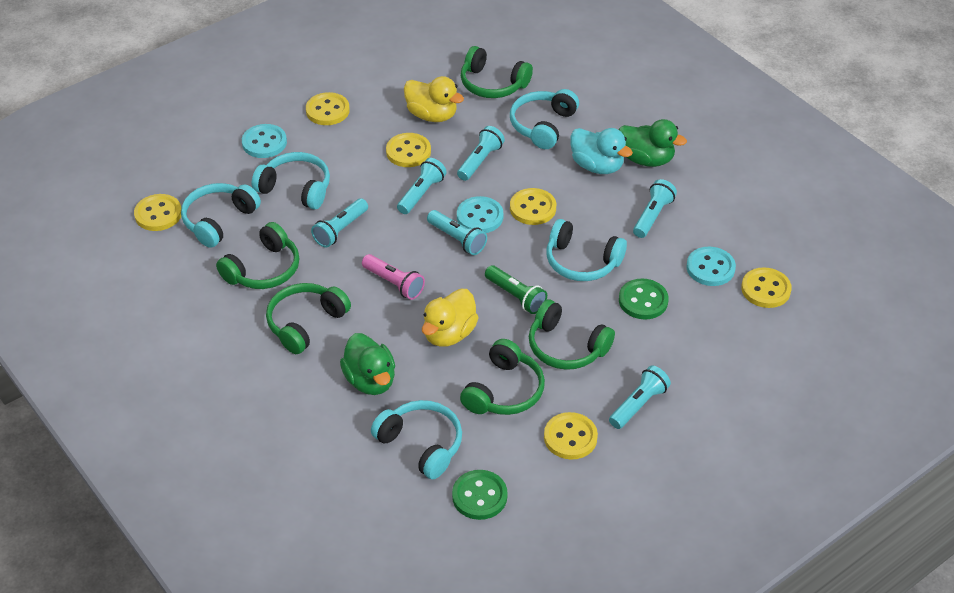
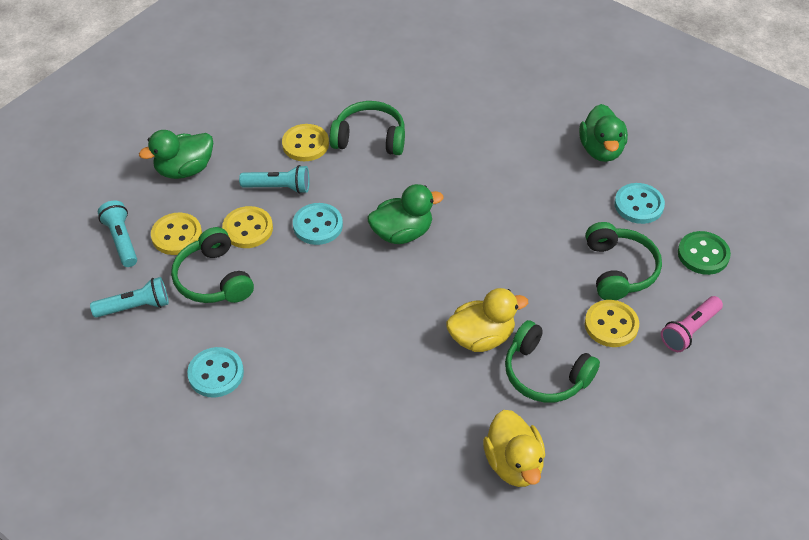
green button: [452,470,508,520] [619,279,669,320] = 2 -> [678,231,731,275] = 1
green duck: [340,333,395,395] [619,119,687,167] = 2 -> [139,130,213,179] [368,184,444,244] [579,104,628,162] = 3
green flashlight: [485,265,547,314] = 1 -> none = 0
green headphones: [216,222,299,289] [266,283,351,354] [460,339,545,415] [461,46,533,98] [529,299,615,370] = 5 -> [171,227,254,303] [329,101,405,155] [505,320,600,403] [586,222,662,300] = 4
turquoise duck: [570,128,633,174] = 1 -> none = 0
turquoise flashlight: [311,198,368,248] [397,158,447,214] [427,210,487,255] [457,126,505,181] [609,365,671,429] [633,179,677,238] = 6 -> [90,277,169,318] [98,200,137,267] [239,165,310,194] = 3
turquoise headphones: [181,183,261,248] [252,152,330,209] [371,400,462,479] [510,89,579,149] [547,219,627,281] = 5 -> none = 0
yellow button: [134,194,181,231] [306,92,350,125] [386,133,431,167] [510,188,556,225] [544,412,598,459] [741,267,792,308] = 6 -> [151,213,202,255] [222,206,273,248] [282,124,329,161] [585,300,639,347] = 4

